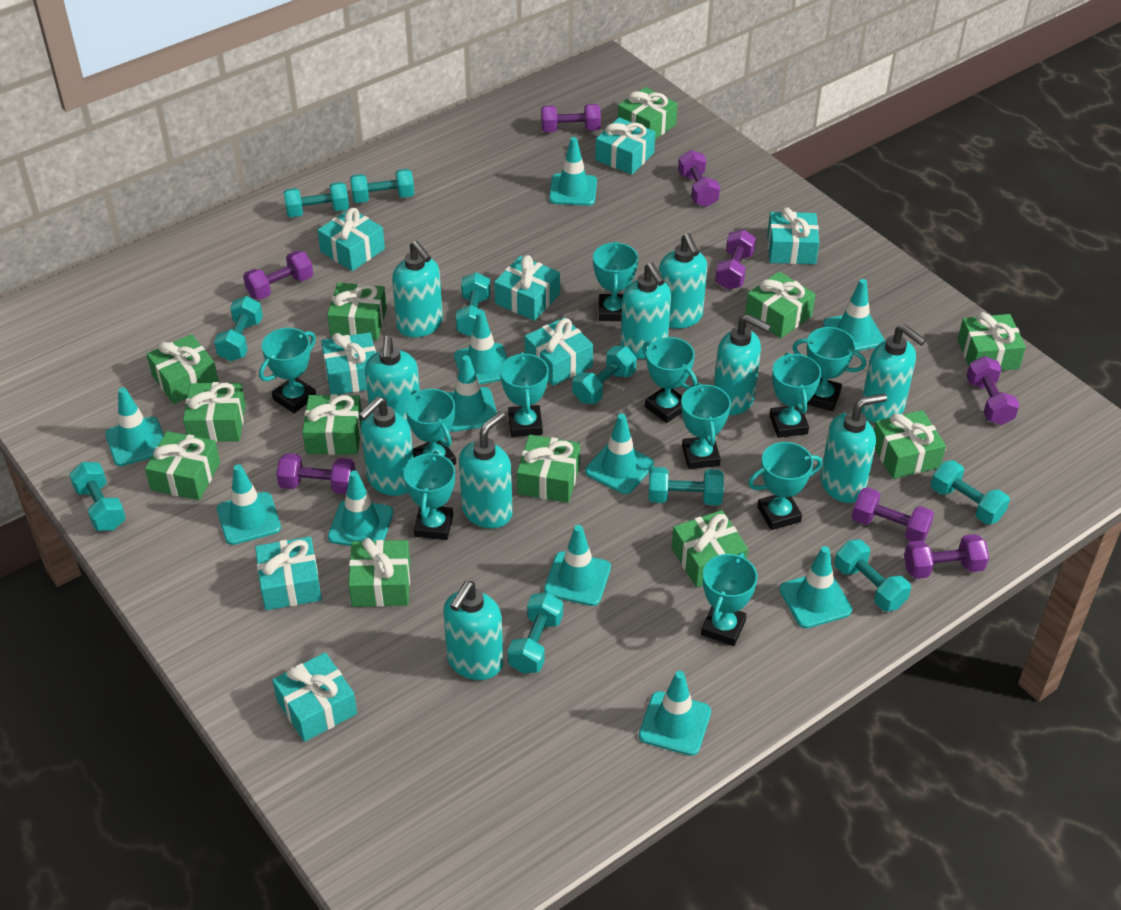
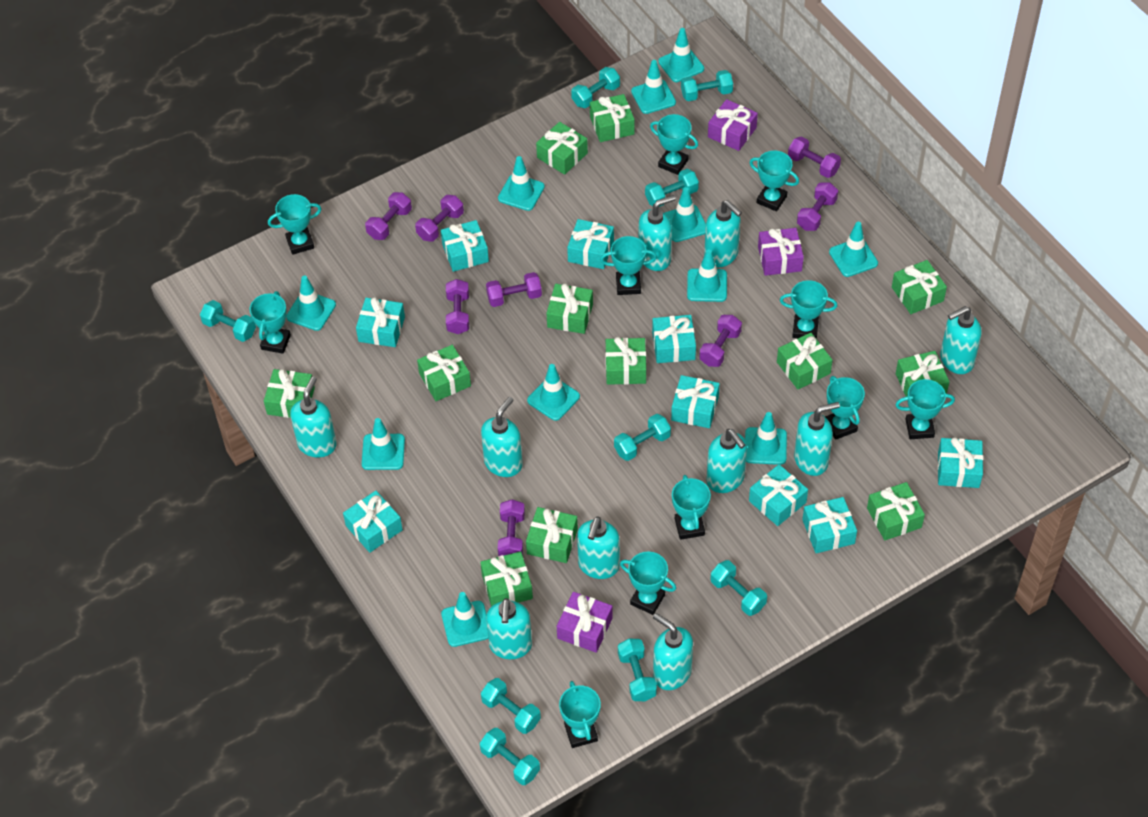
purple gift: none = 0 -> [557,592,613,653] [708,99,758,151] [758,228,804,276] = 3
turquoise dumbbell: [69,462,126,531] [214,296,263,362] [284,182,349,217] [350,169,414,203] [456,272,491,337] [508,592,563,674] [572,346,637,404] [648,467,724,505] [834,540,911,611] [931,460,1010,525] = 10 -> [200,300,256,342] [480,728,540,785] [481,678,541,734] [571,67,620,108] [614,414,671,461] [618,639,657,701] [645,169,699,207] [681,70,733,101] [710,560,767,616] = 9
turquoise gift: [255,537,322,610] [272,652,357,742] [317,208,385,271] [321,332,376,395] [494,255,560,321] [525,317,593,386] [595,117,655,175] [767,207,820,264] = 8 -> [343,491,403,553] [356,297,405,347] [441,220,489,272] [567,219,614,269] [652,315,696,363] [671,375,720,428] [749,464,808,526] [802,497,857,553] [938,437,983,488] = 9

